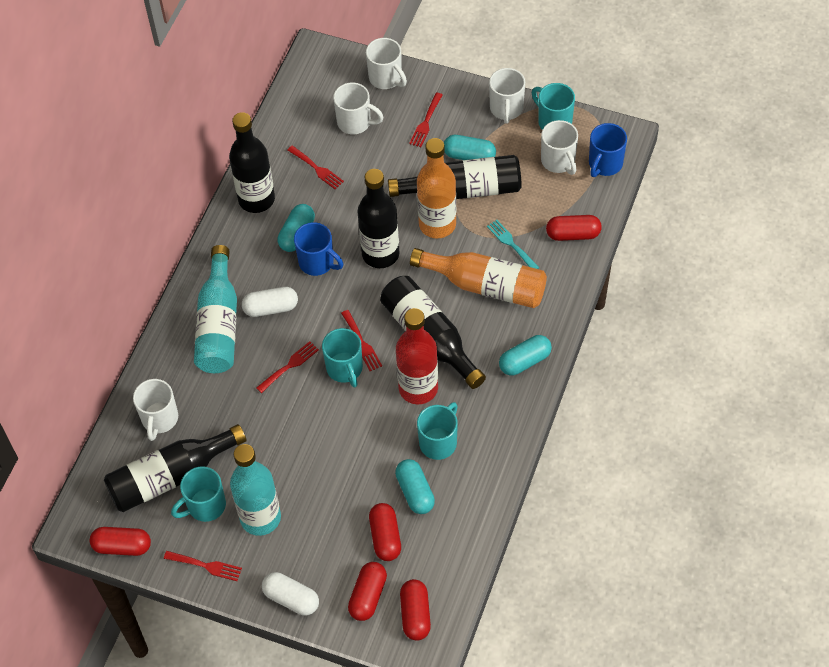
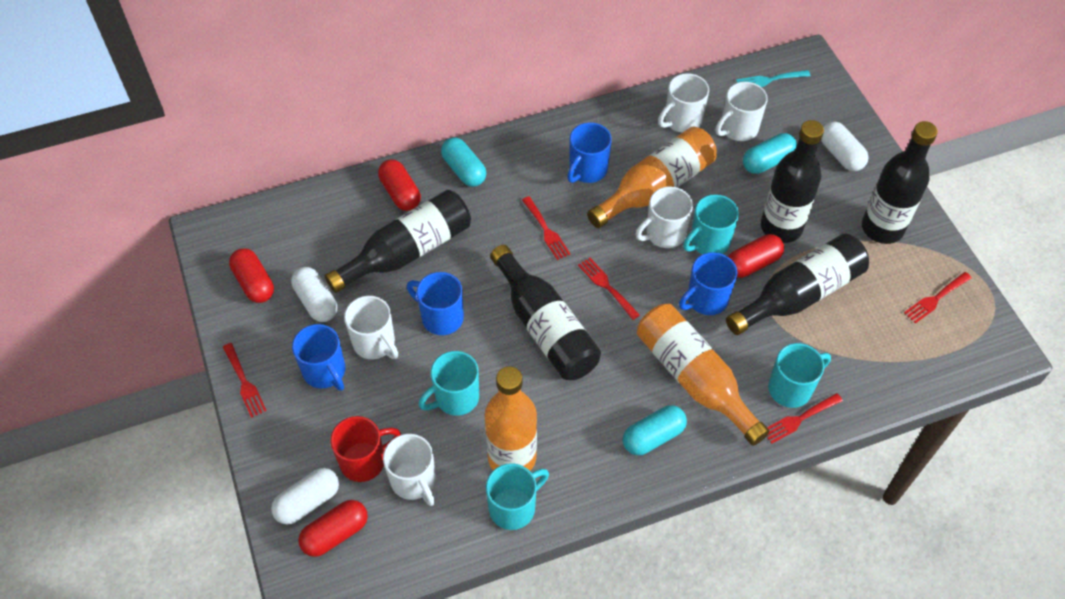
blue mug: [294,222,343,276] [589,123,627,177] = 2 -> [292,324,345,391] [407,272,464,335] [567,122,612,183] [679,252,737,315] = 4
orange bottle: [410,248,547,308] [417,138,456,238] = 2 -> [484,366,537,471] [587,126,717,228] [637,304,769,446] = 3
red bottle: [396,308,438,404] = 1 -> none = 0
red capsule: [90,527,151,556] [348,562,387,621] [369,503,401,561] [400,579,431,641] [546,215,602,241] = 5 -> [229,248,274,303] [298,500,368,557] [378,159,421,211] [728,234,784,278] = 4
red mug: none = 0 -> [330,416,401,482] = 1
turquoise bottle: [194,245,237,373] [230,444,281,536] = 2 -> none = 0
turquoise capsule: [278,204,315,252] [395,459,435,514] [444,135,496,160] [499,335,552,376] = 4 -> [441,137,486,187] [623,405,687,455] [743,133,797,174] = 3
white capsule: [242,287,298,317] [262,572,319,615] = 2 -> [271,468,339,525] [291,267,337,322] [821,122,869,171] = 3

